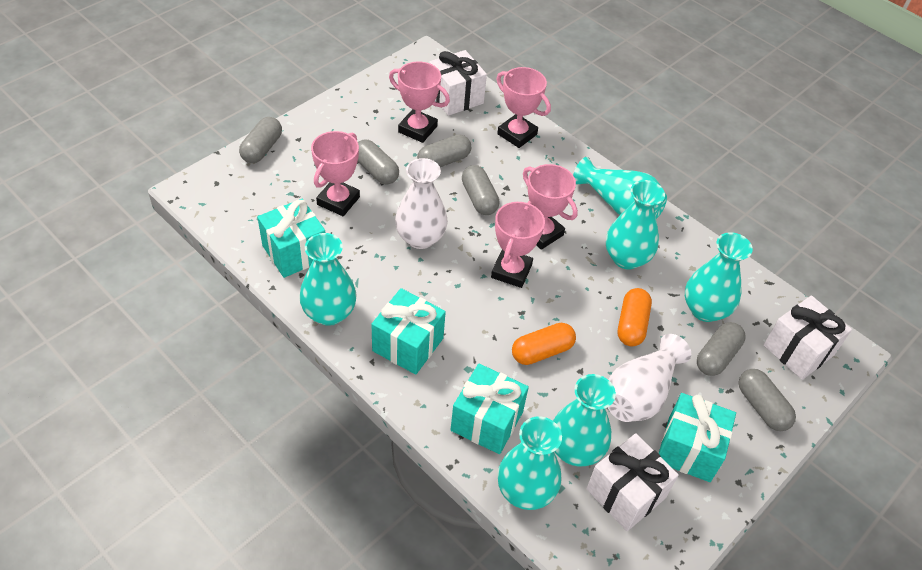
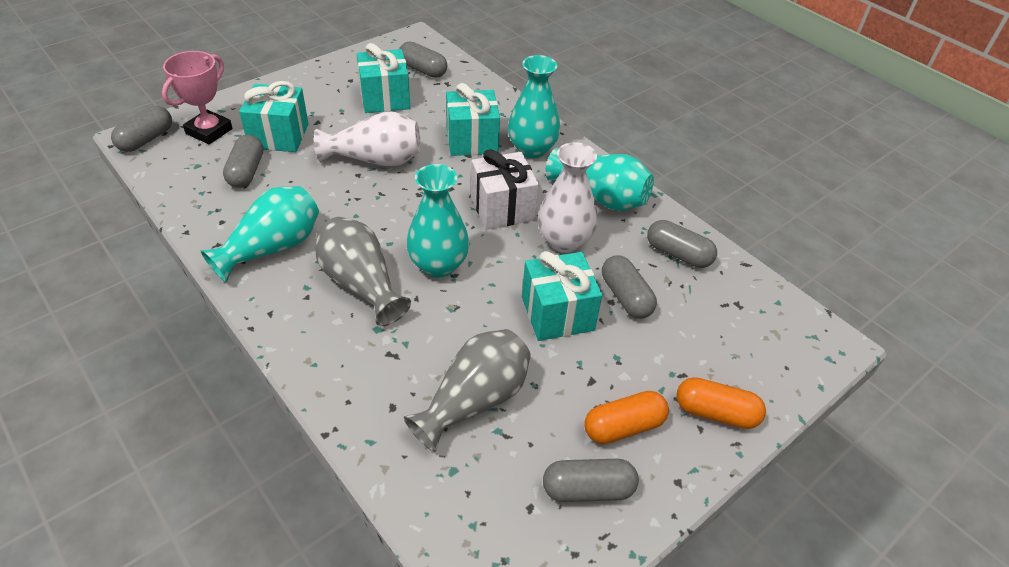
grey vase: none = 0 -> [315,217,411,326] [404,329,531,452] = 2
pink trophy: [311,131,360,216] [389,61,450,143] [491,201,545,288] [496,67,551,148] [523,164,578,250] = 5 -> [162,51,233,144] = 1
turquoise vase: [299,233,357,326] [497,416,562,510] [553,374,616,467] [573,157,667,219] [606,180,665,269] [685,232,753,322] = 6 -> [201,186,319,282] [407,164,469,278] [508,55,560,158] [545,148,654,211] = 4
white gift: [429,50,487,116] [586,433,679,531] [764,295,852,380] = 3 -> [471,149,539,230] = 1

